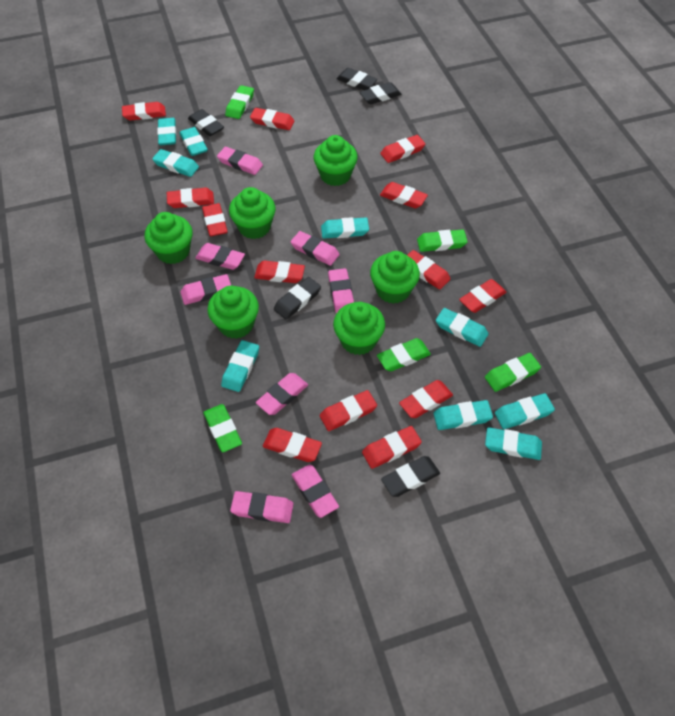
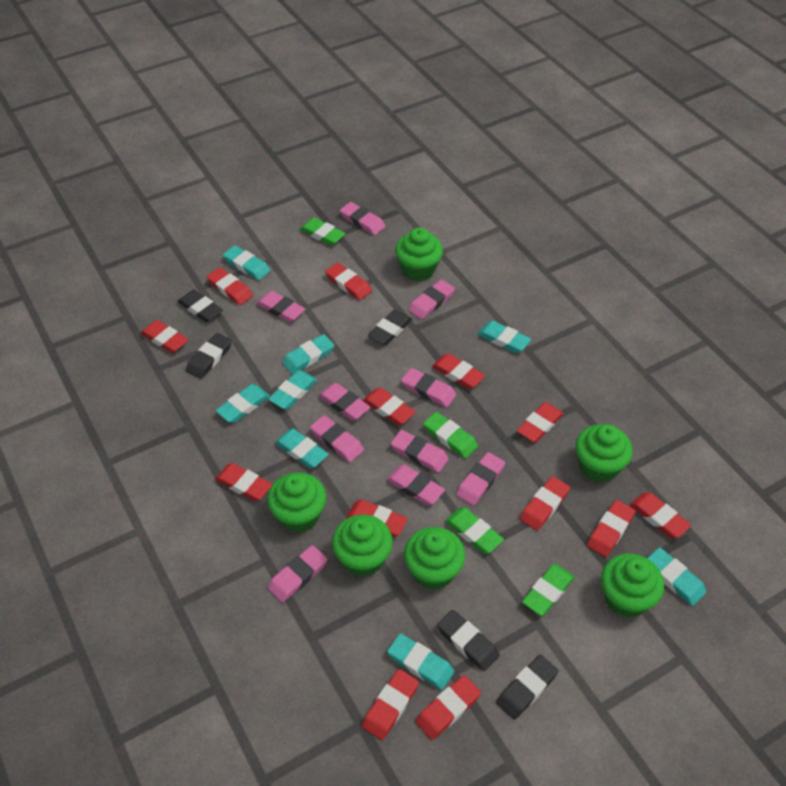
green eraser: [203,404,242,452] [225,85,254,119] [377,338,431,371] [417,229,468,252] [485,353,541,392] = 5 -> [300,218,346,246] [423,412,478,458] [445,508,504,554] [522,564,575,616] = 4
pink eraser: [180,274,231,305] [195,243,245,270] [217,147,263,175] [230,491,294,523] [256,373,308,415] [291,231,340,266] [292,464,339,518] [328,268,354,314] = 8 -> [257,291,305,322] [268,545,327,602] [310,415,364,462] [318,383,370,420] [340,202,385,235] [387,464,445,505] [391,430,449,473] [401,368,456,407] [409,280,455,319] [456,452,505,505] = 10
turquoise eraser: [152,149,199,177] [157,118,176,145] [179,127,208,156] [221,340,259,392] [321,217,369,239] [433,400,493,430] [436,308,489,347] [485,427,542,460] [495,393,555,429] = 9 -> [215,384,270,423] [223,245,270,280] [268,370,318,409] [275,429,329,468] [282,334,334,374] [387,633,454,690] [477,321,531,353] [647,547,706,606] = 8

